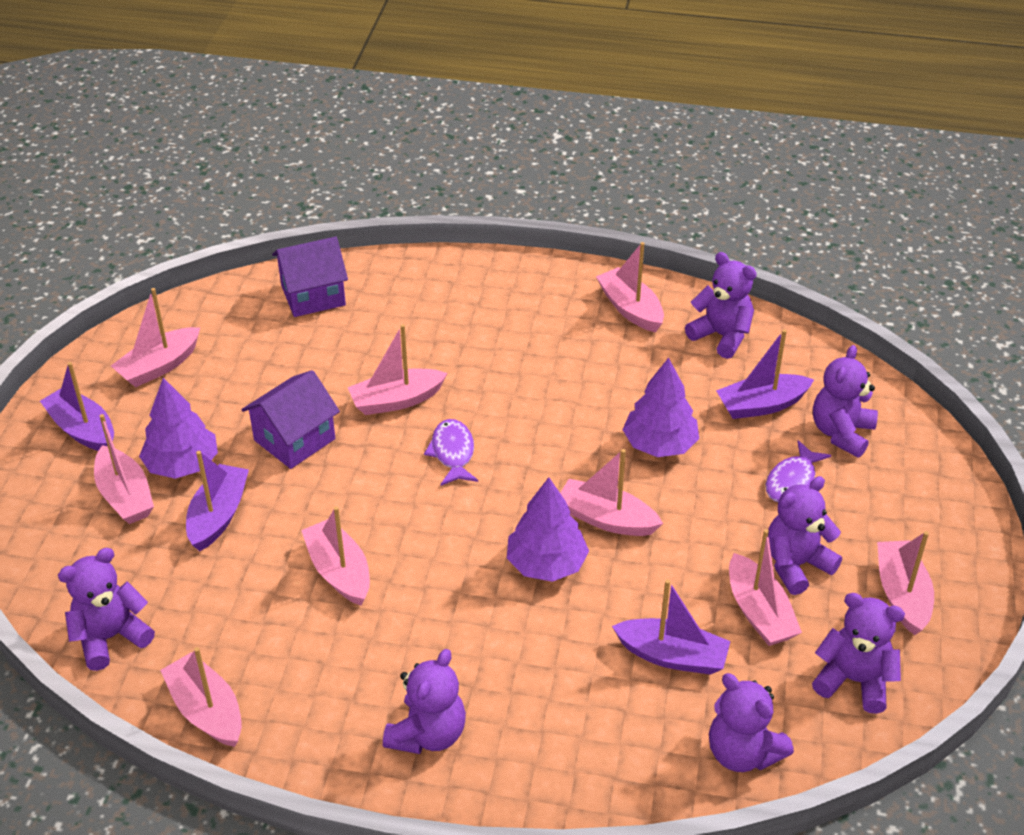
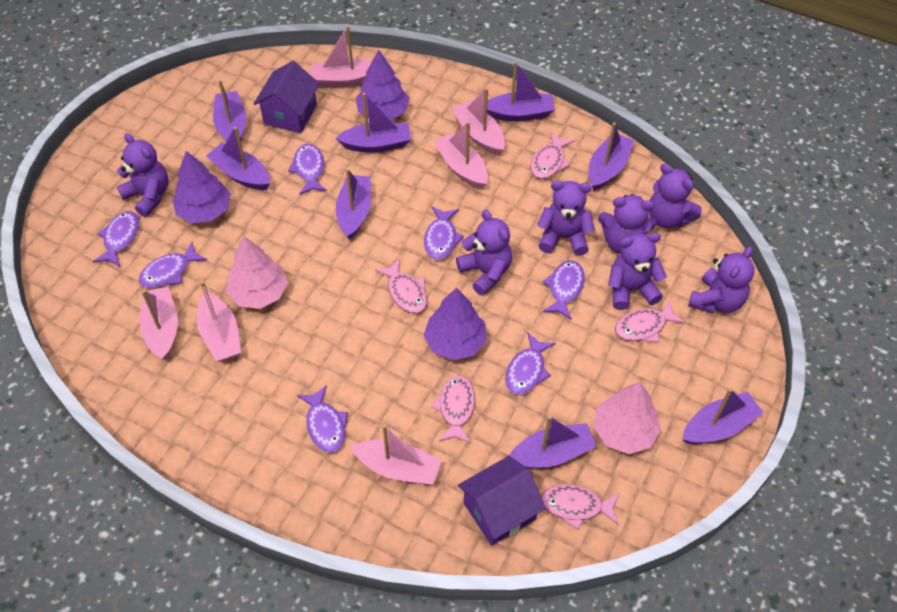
pink boat: [94,414,154,524] [111,288,200,387] [160,647,242,747] [301,506,370,606] [348,324,448,415] [560,449,663,536] [596,242,664,333] [729,529,802,646] [877,531,934,635] = 9 -> [140,287,178,360] [197,281,241,362] [311,25,372,87] [351,424,442,485] [434,121,488,189] [451,88,505,155] = 6
pink fish: none = 0 -> [375,258,427,314] [431,375,475,443] [530,132,575,179] [541,484,620,530] [615,300,685,342] = 5
pink tree: none = 0 -> [226,237,288,309] [594,382,661,454] = 2
purple boat: [40,362,114,451] [186,451,249,551] [612,579,731,675] [716,329,814,419] = 4 -> [206,127,270,190] [213,80,246,142] [336,93,411,152] [336,169,371,240] [487,61,555,121] [509,415,597,468] [589,122,634,191] [682,388,764,444] = 8
purple fish: [424,419,478,486] [765,440,831,502] = 2 -> [93,211,139,267] [139,242,207,288] [288,144,327,195] [297,385,348,453] [424,206,464,260] [505,333,556,395] [543,260,585,320] = 7

